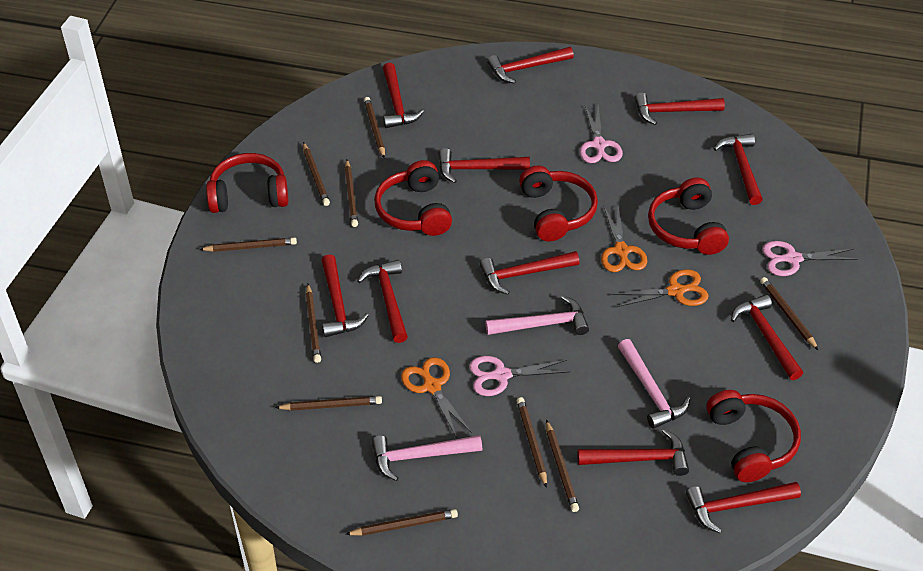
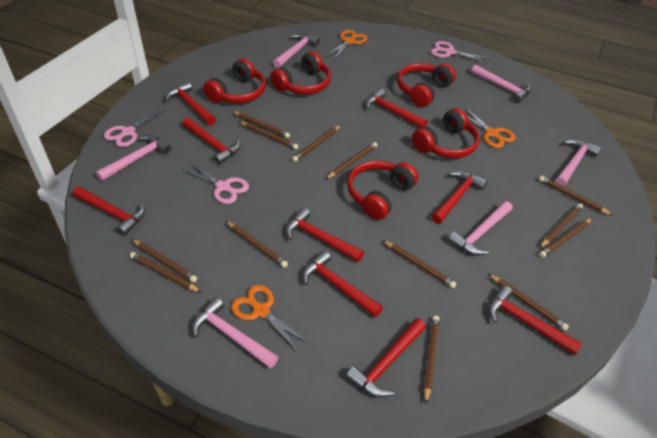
brown pencil: [199,237,297,252] [275,396,382,411] [303,142,330,206] [305,284,321,363] [345,160,358,227] [345,509,458,536] [364,97,385,158] [517,397,547,488] [546,420,579,512] [760,277,818,350] = 10 -> [130,252,202,293] [132,239,197,282] [226,221,288,268] [232,111,290,138] [239,121,298,150] [292,125,341,162] [326,142,378,179] [383,240,456,288] [424,315,439,404] [488,274,569,331] [539,176,613,216] [539,218,592,258] [540,203,583,248] = 13
pink hammer: [372,435,482,481] [485,296,589,335] [618,339,690,429] = 3 -> [96,135,171,181] [192,297,278,368] [273,33,320,68] [448,201,512,256] [471,65,531,103] [555,139,601,187] = 6
red hammer: [321,254,369,337] [357,260,408,343] [383,63,424,128] [439,148,530,183] [480,251,579,294] [487,47,574,84] [577,429,689,476] [635,92,725,125] [686,482,801,533] [714,134,763,205] [731,294,803,380] = 11 -> [73,186,145,236] [165,81,216,125] [183,118,240,164] [286,208,364,262] [303,250,383,317] [346,318,426,398] [366,88,428,128] [432,171,487,224] [488,285,583,355] = 9

